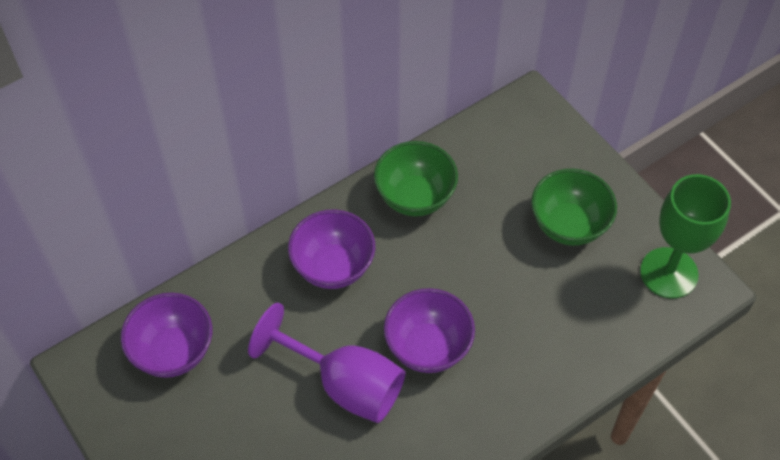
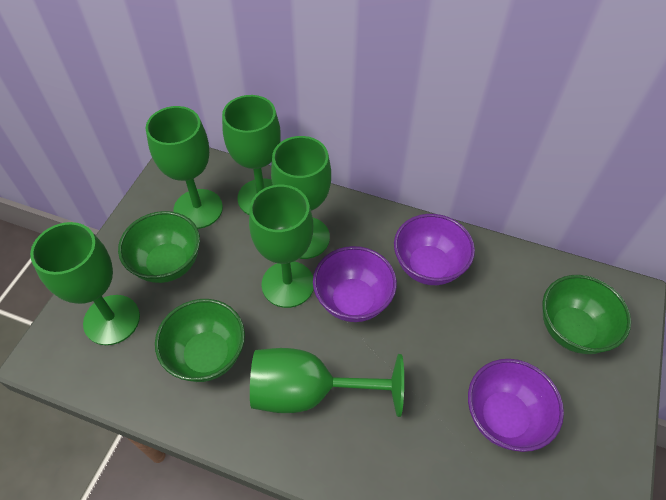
green bowl: [374,141,458,216] [531,169,617,246] = 2 -> [118,211,200,283] [155,299,245,382] [542,275,631,354] = 3
green goblet: [640,174,731,299] = 1 -> [30,222,140,345] [146,106,223,229] [222,95,281,215] [249,185,314,308] [250,348,404,417] [271,136,331,259] = 6
purple goblet: [248,303,406,423] = 1 -> none = 0

